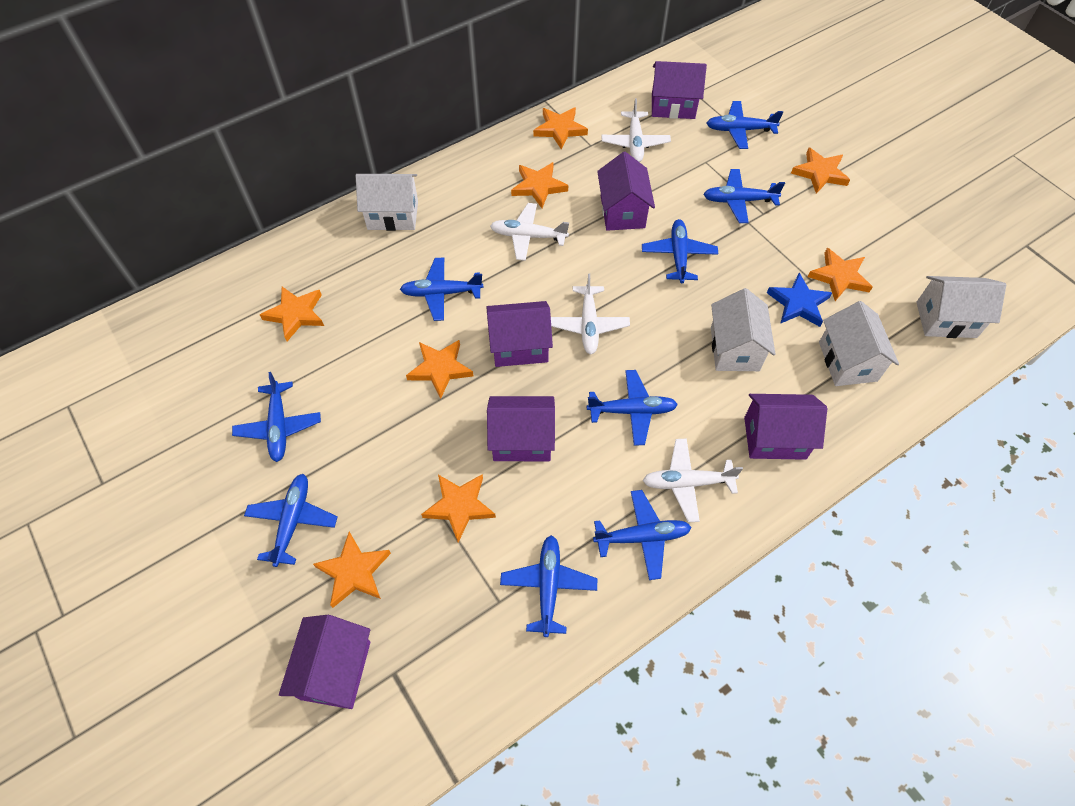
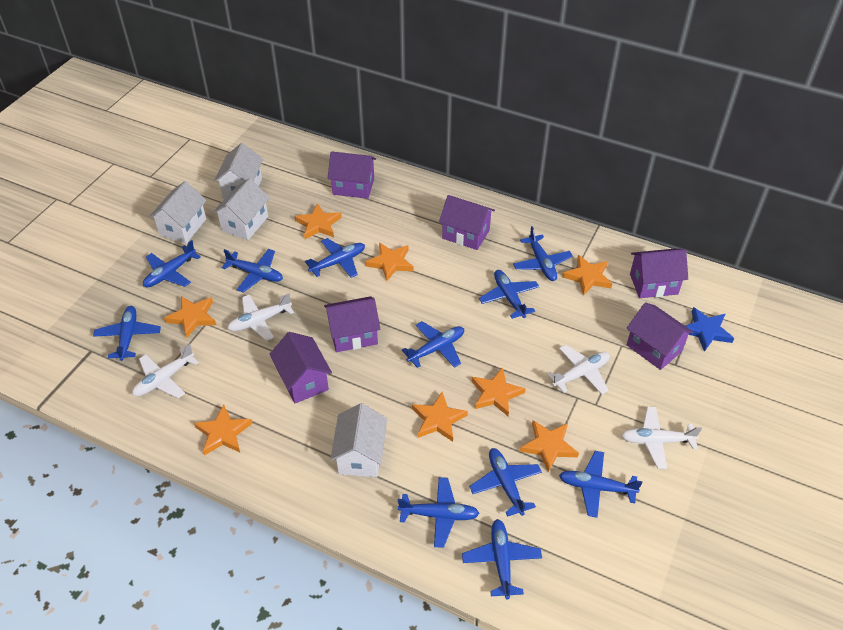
blue plane: [232,372,321,462] [244,474,337,567] [400,258,483,321] [500,535,597,637] [587,370,678,446] [593,490,692,580] [642,219,718,283] [703,169,785,223] [707,101,783,149] = 9 -> [93,306,161,361] [143,240,201,287] [222,249,283,293] [305,238,365,278] [398,477,480,548] [402,321,464,368] [462,519,542,600] [469,448,542,517] [479,270,540,319] [513,226,573,281] [559,451,642,518] = 11

